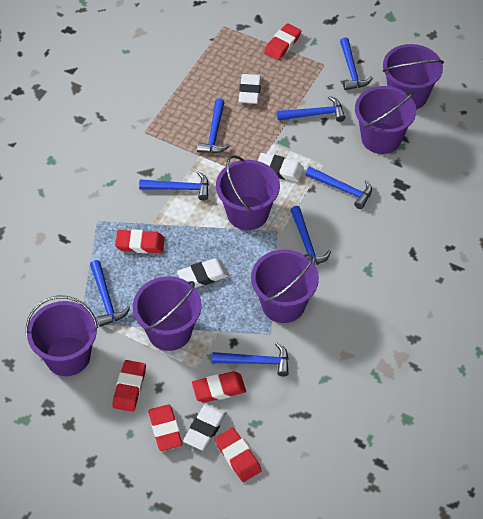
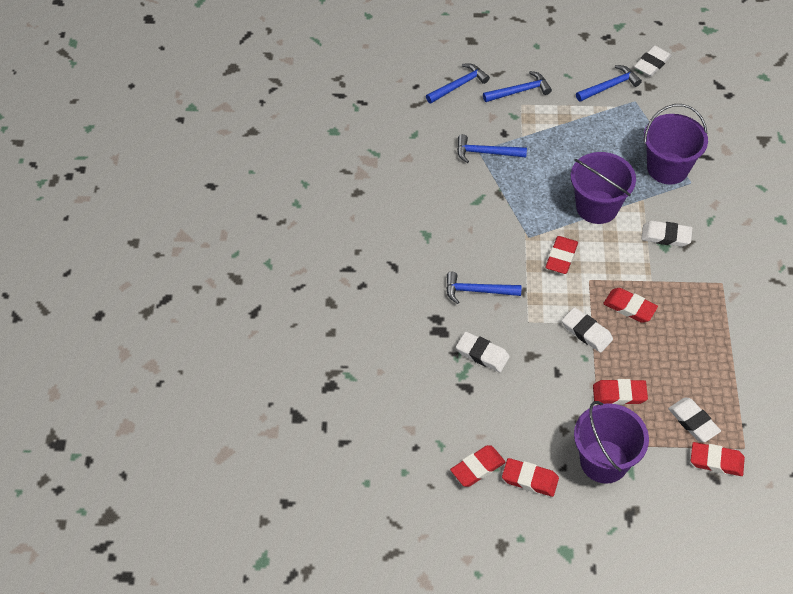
blue hammer: [90,260,130,327] [139,171,209,201] [197,98,230,153] [212,342,289,377] [277,96,345,122] [290,206,331,265] [305,166,372,209] [340,38,373,90] = 8 -> [426,63,490,103] [446,272,522,304] [457,134,527,163] [483,71,552,102] [576,65,642,102] = 5
purple bucket: [26,296,98,376] [133,276,202,351] [216,155,280,230] [251,249,319,323] [355,86,416,154] [383,44,444,110] = 6 -> [571,152,636,224] [574,401,649,483] [644,104,708,184] = 3
white eraser: [177,258,229,288] [183,404,227,450] [239,74,261,104] [258,153,304,182] = 4 -> [456,332,510,372] [562,307,613,353] [634,45,672,76] [641,221,692,247] [668,398,721,442] = 5

